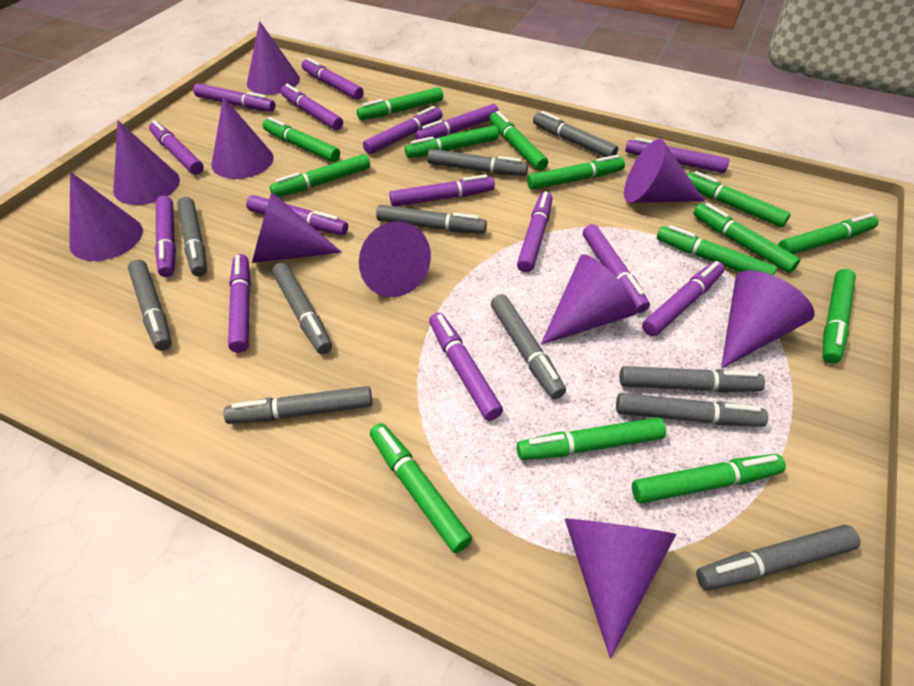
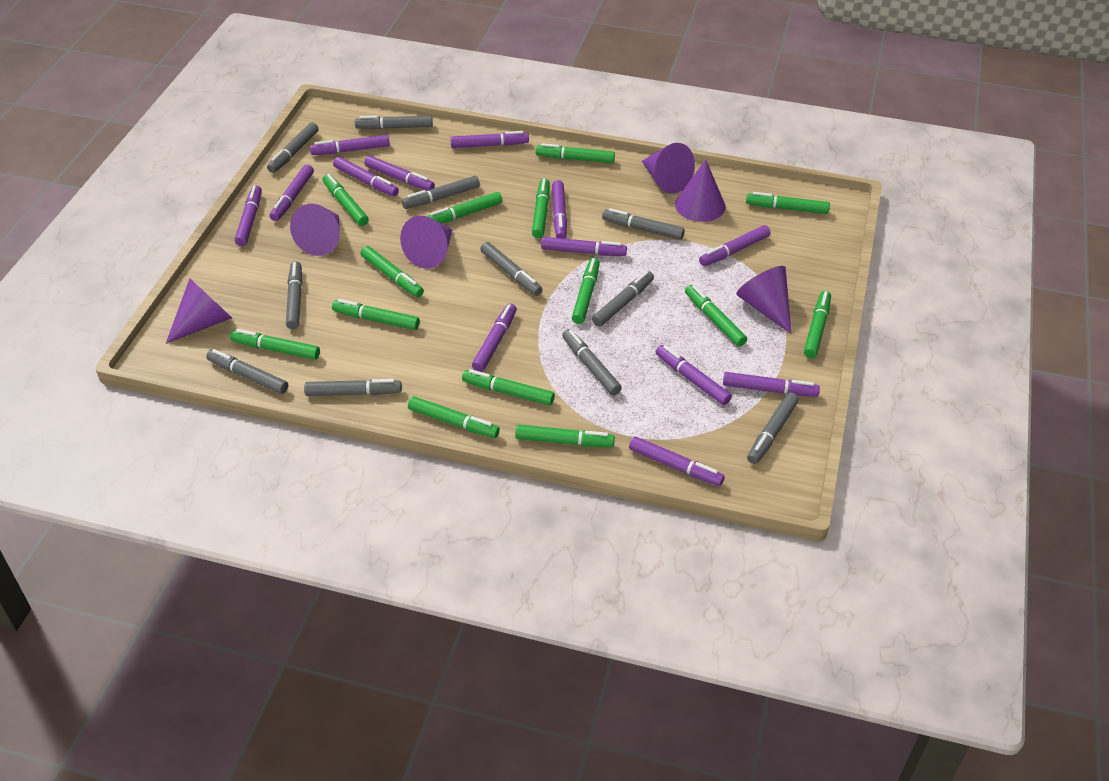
purple cone: [69,172,143,261] [113,120,180,205] [211,97,274,179] [247,21,300,95] [252,192,342,263] [359,221,431,297] [541,254,637,345] [565,519,676,659] [624,139,705,203] [721,270,814,369] = 10 -> [166,279,232,344] [290,204,340,256] [400,216,453,269] [642,143,695,194] [675,159,726,222] [736,266,791,334] = 6
purple marker: [149,120,204,175] [155,196,176,277] [193,83,275,112] [228,254,251,353] [246,195,348,235] [281,84,343,130] [302,58,364,100] [363,106,443,154] [389,174,495,207] [415,104,499,140] [429,313,503,421] [517,191,553,273] [583,224,650,313] [625,137,729,173] [642,261,725,336] = 15 -> [235,185,262,246] [270,165,314,221] [310,135,390,155] [333,157,399,196] [364,156,435,191] [450,131,529,148] [472,304,517,372] [541,237,627,256] [552,180,567,239] [629,436,725,486] [656,345,732,405] [699,225,770,266] [723,372,820,397] = 13

